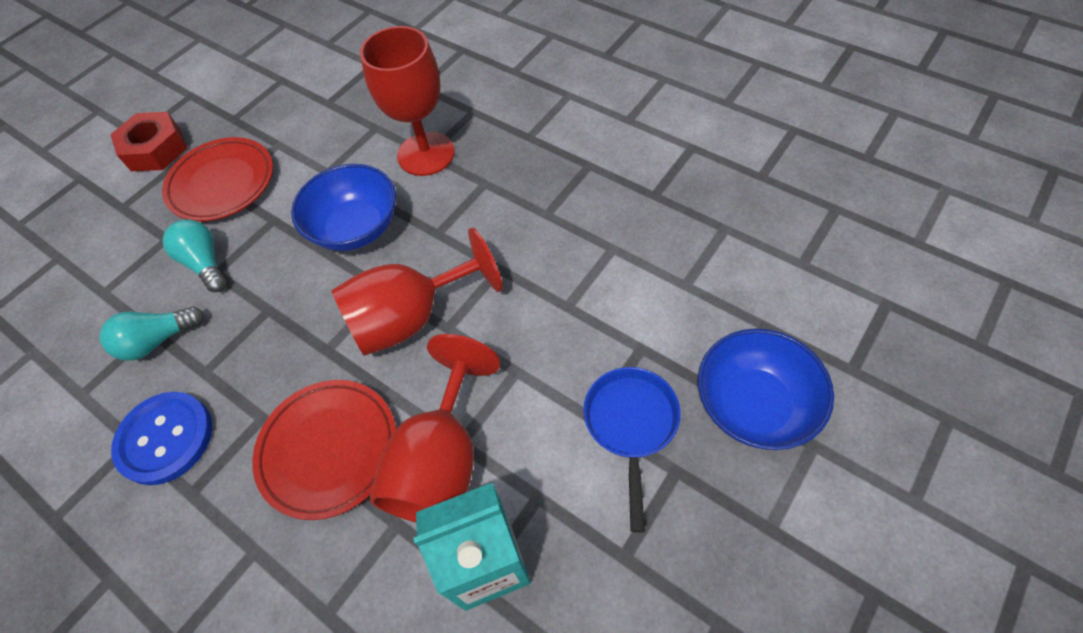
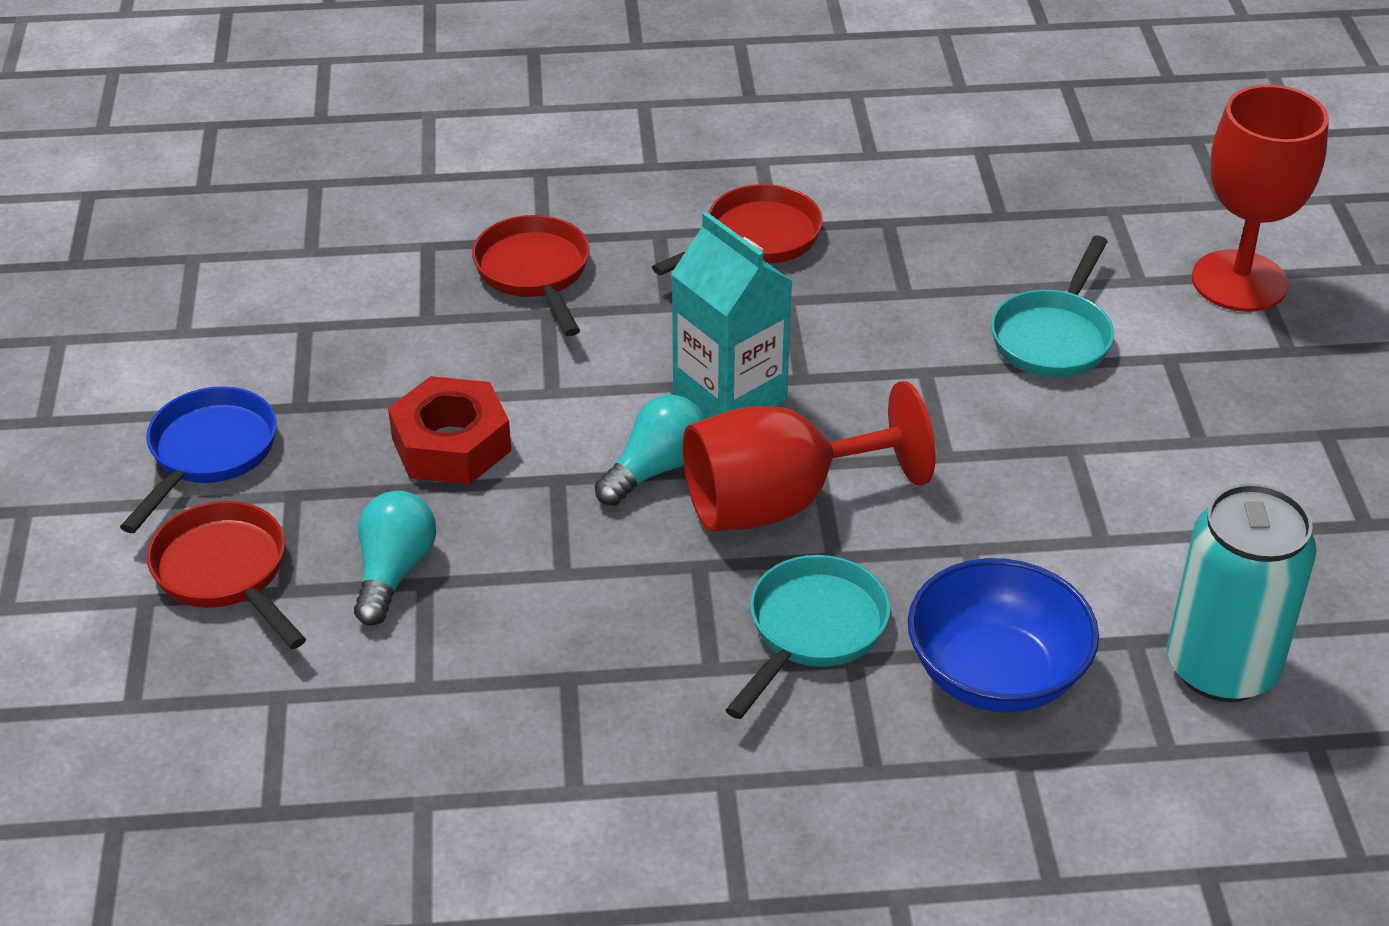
blue bowl: [291,164,396,251] [698,328,834,450] = 2 -> [908,558,1099,713] = 1
blue button: [111,392,212,485] = 1 -> none = 0
red goblet: [331,228,502,356] [360,26,455,176] [370,334,501,522] = 3 -> [683,381,936,532] [1192,85,1329,312] = 2
red pan: none = 0 -> [147,501,306,649] [472,215,589,336] [652,184,823,276] = 3
red plate: [162,137,273,221] [252,380,396,520] = 2 -> none = 0
turquoise can: none = 0 -> [1167,483,1317,702] = 1
turquoise pan: none = 0 -> [726,555,890,719] [991,236,1114,378] = 2

